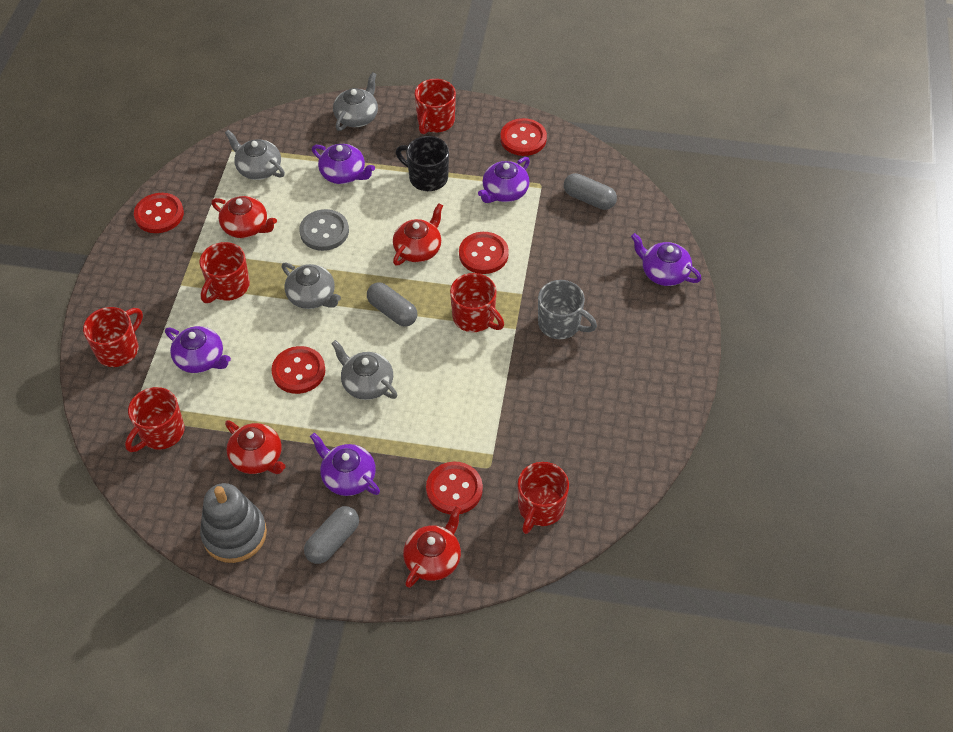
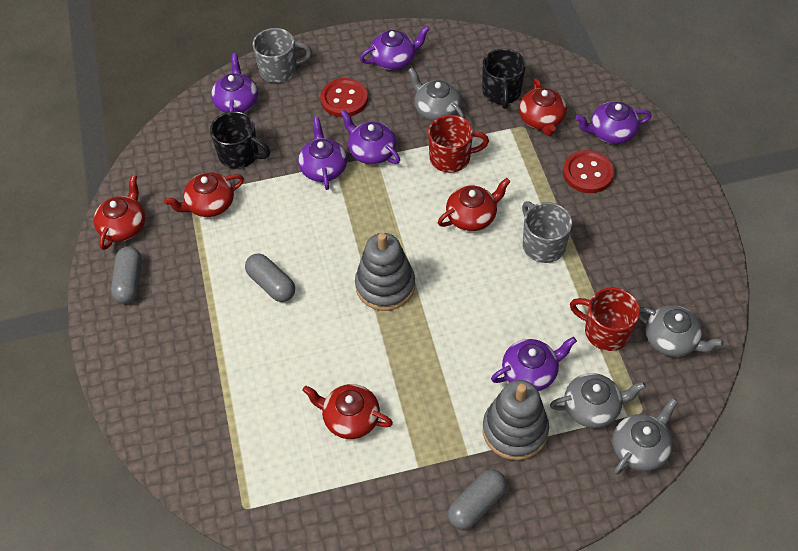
black mug: [396,136,449,191] = 1 -> [210,111,270,169] [482,49,526,109] = 2
grey button: [299,209,349,251] = 1 -> none = 0
grey mug: [538,280,597,339] = 1 -> [253,28,312,83] [522,202,572,263] = 2
grey stacking toy: [200,483,267,563] = 1 -> [355,233,415,311] [483,380,549,460] = 2
purple teapot: [165,326,231,373] [310,433,380,496] [312,144,375,184] [478,157,530,203] [631,233,701,286] = 5 -> [211,53,258,113] [298,117,347,190] [340,110,400,165] [360,26,430,70] [491,337,577,391] [575,101,652,144] = 6
red button: [134,193,184,233] [271,346,325,394] [426,462,483,514] [459,232,509,274] [500,118,547,156] = 5 -> [320,78,368,117] [563,150,615,193] = 2
red mug: [83,307,143,367] [125,387,185,452] [199,242,250,303] [415,79,456,134] [450,273,504,332] [518,462,569,534] = 6 -> [428,115,489,173] [570,287,640,351] = 2
red teapot: [211,196,277,238] [225,420,286,474] [393,203,443,266] [403,506,462,588] = 4 -> [94,175,145,250] [164,172,244,217] [302,384,393,439] [438,178,510,231] [519,78,567,136] = 5

